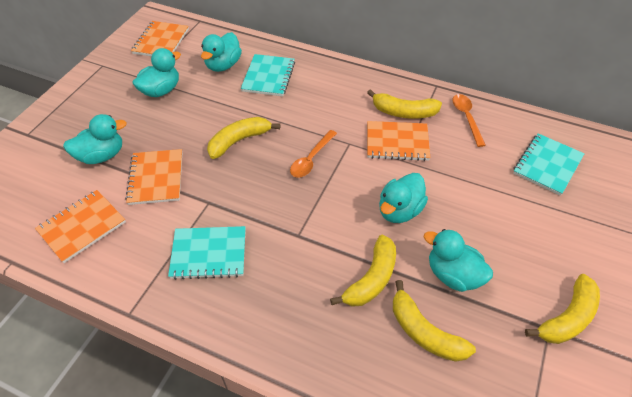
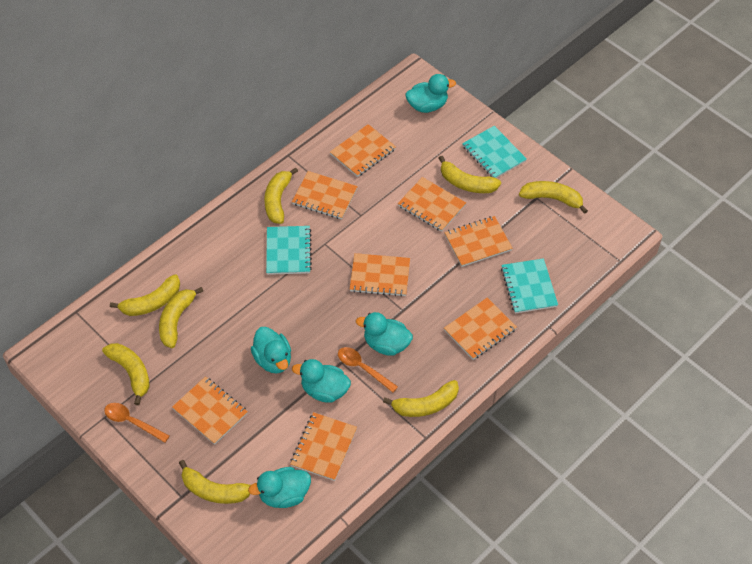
orange notebook: [35,190,126,263] [125,149,182,205] [131,21,189,56] [367,121,430,161] = 4 -> [172,376,248,445] [290,412,357,481] [292,171,358,219] [330,124,396,177] [350,253,410,297] [398,177,466,232] [444,216,513,267] [444,298,517,360] = 8
yellow banana: [207,117,280,159] [330,235,396,307] [367,89,442,119] [393,280,476,362] [525,274,600,344] = 5 -> [102,343,150,405] [110,274,180,316] [159,287,203,348] [179,460,251,504] [264,167,298,224] [383,380,459,417] [439,156,501,193] [519,181,588,214] = 8

